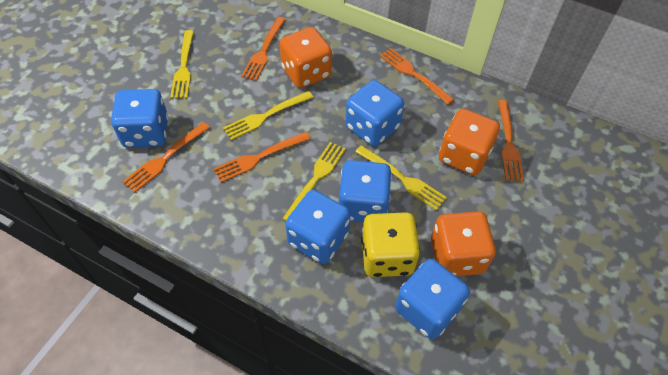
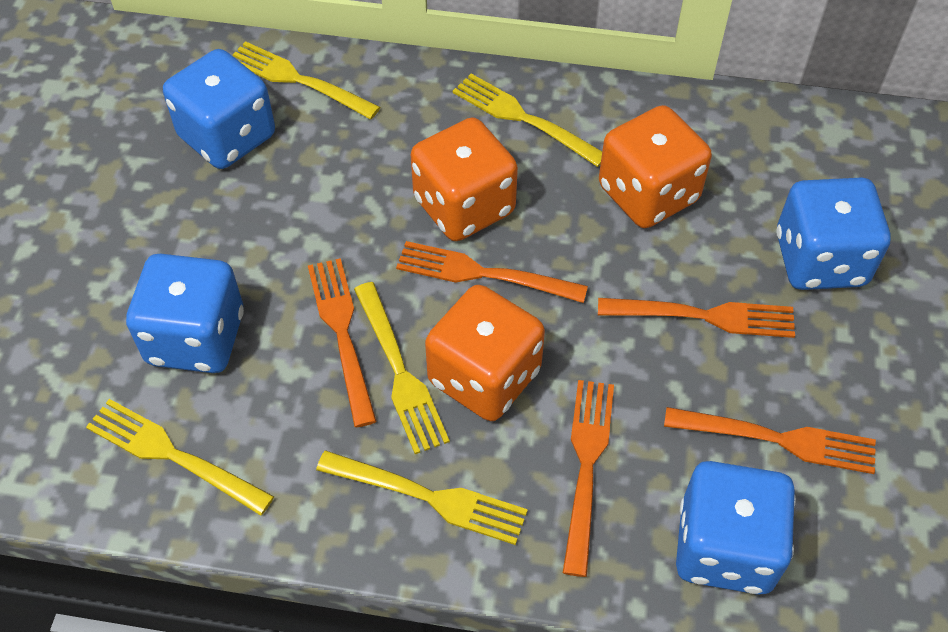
blue dice: [111,89,168,148] [285,190,351,264] [339,160,392,222] [345,80,404,146] [395,259,470,339] = 5 -> [126,254,244,373] [163,49,275,169] [676,461,796,595] [776,178,890,290] = 4
yellow dice: [361,212,420,277] = 1 -> none = 0
yellow fork: [170,30,194,98] [223,91,313,140] [282,142,346,221] [355,145,447,211] = 4 -> [86,399,274,516] [233,41,380,119] [316,450,528,545] [354,282,450,454] [453,74,602,167] = 5

